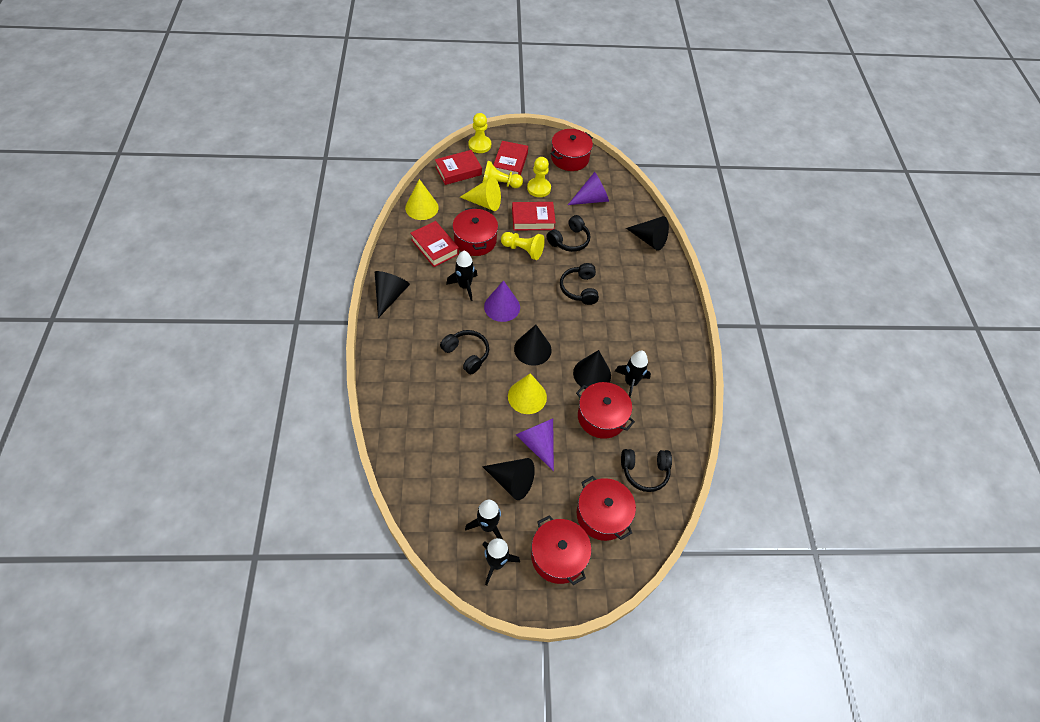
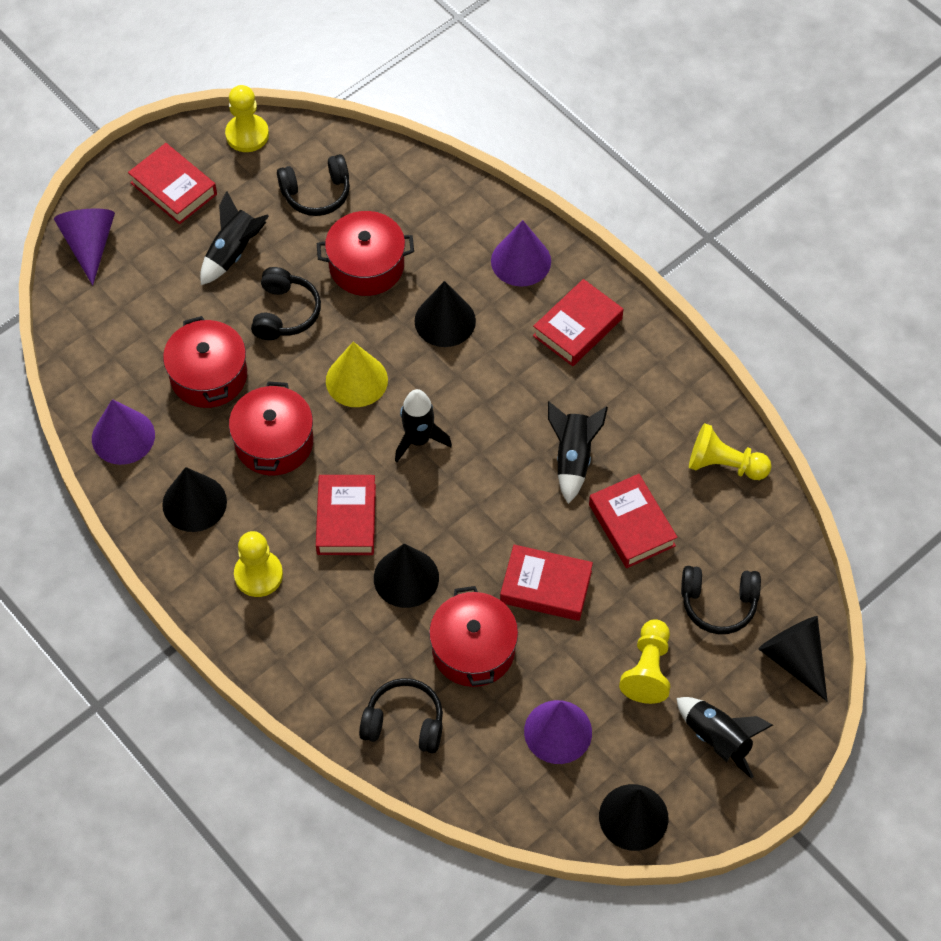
purple cone: [484,280,520,322] [516,419,554,471] [568,172,609,205] = 3 -> [54,209,115,285] [92,399,155,465] [491,220,551,287] [524,700,592,764] = 4
red book: [410,221,459,267] [435,150,482,185] [493,141,528,176] [512,202,556,231] = 4 -> [128,143,217,224] [316,475,376,555] [500,545,593,621] [533,279,623,366] [589,474,678,568] = 5
red pot: [452,207,498,256] [531,515,592,585] [551,129,593,171] [576,382,635,439] [577,476,636,541] = 5 -> [163,316,247,408] [229,381,313,475] [317,211,414,296] [429,586,518,687] = 4
yellow cone: [405,179,439,220] [460,177,501,211] [508,373,547,414] = 3 -> [326,342,388,407] = 1

